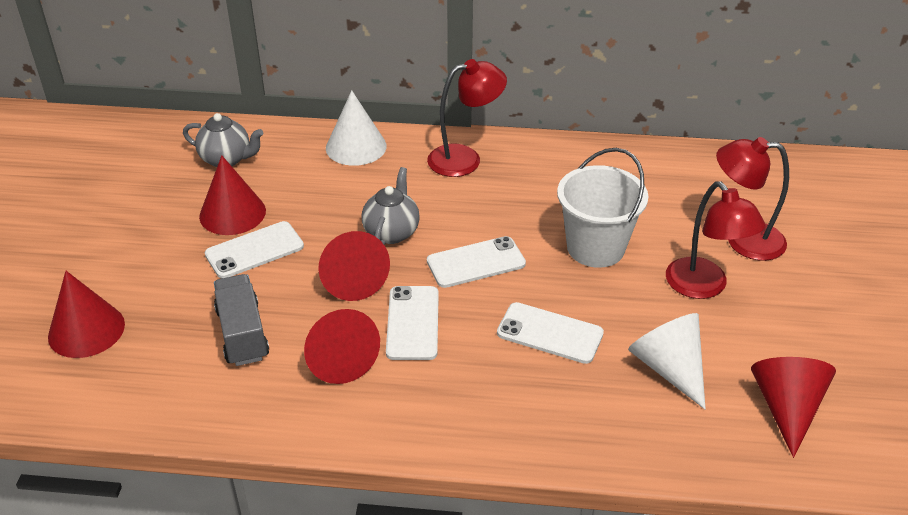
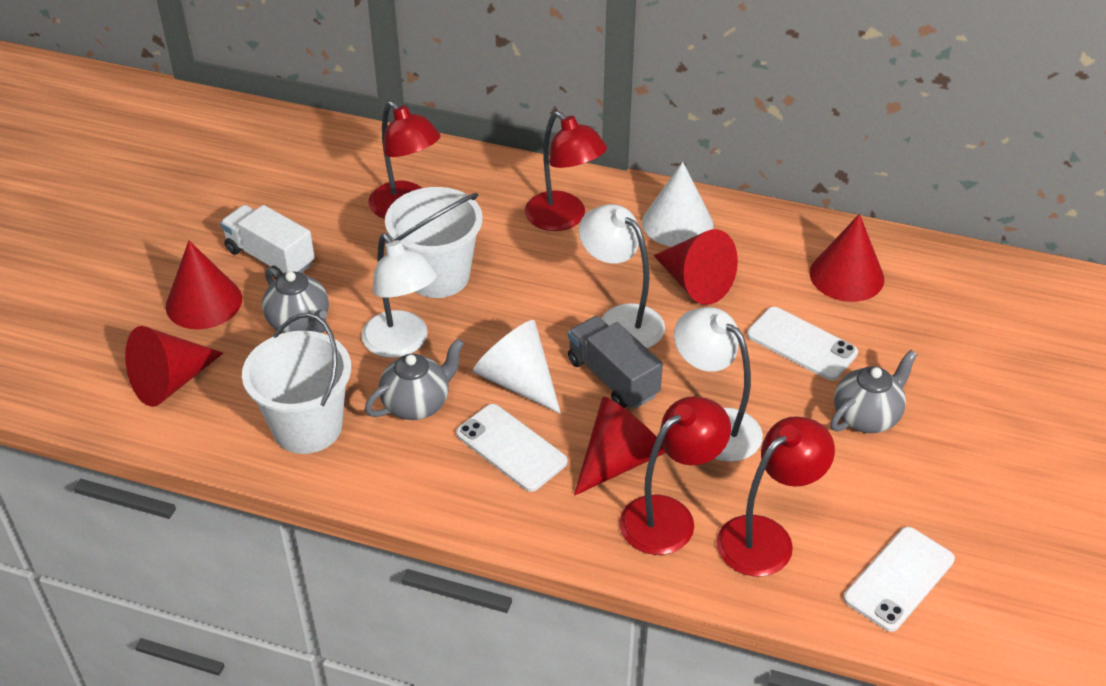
grey teapot: [183,113,263,167] [362,167,420,245] = 2 -> [262,267,329,333] [365,338,464,420] [830,350,918,433] = 3
red lamp: [427,59,507,177] [666,181,766,299] [716,137,789,261] = 3 -> [369,101,441,219] [525,111,607,231] [620,396,731,555] [717,416,835,577] = 4
white bucket: [557,148,648,268] = 1 -> [242,313,351,454] [385,187,482,298] = 2
white lamp: none = 0 -> [361,233,437,358] [579,204,665,348] [674,307,763,462] = 3
white phone: [205,221,304,279] [386,286,439,360] [427,236,526,288] [497,302,604,364] = 4 -> [456,404,568,492] [747,307,858,380] [844,527,955,632] = 3
white truck: none = 0 -> [220,205,315,279] = 1

